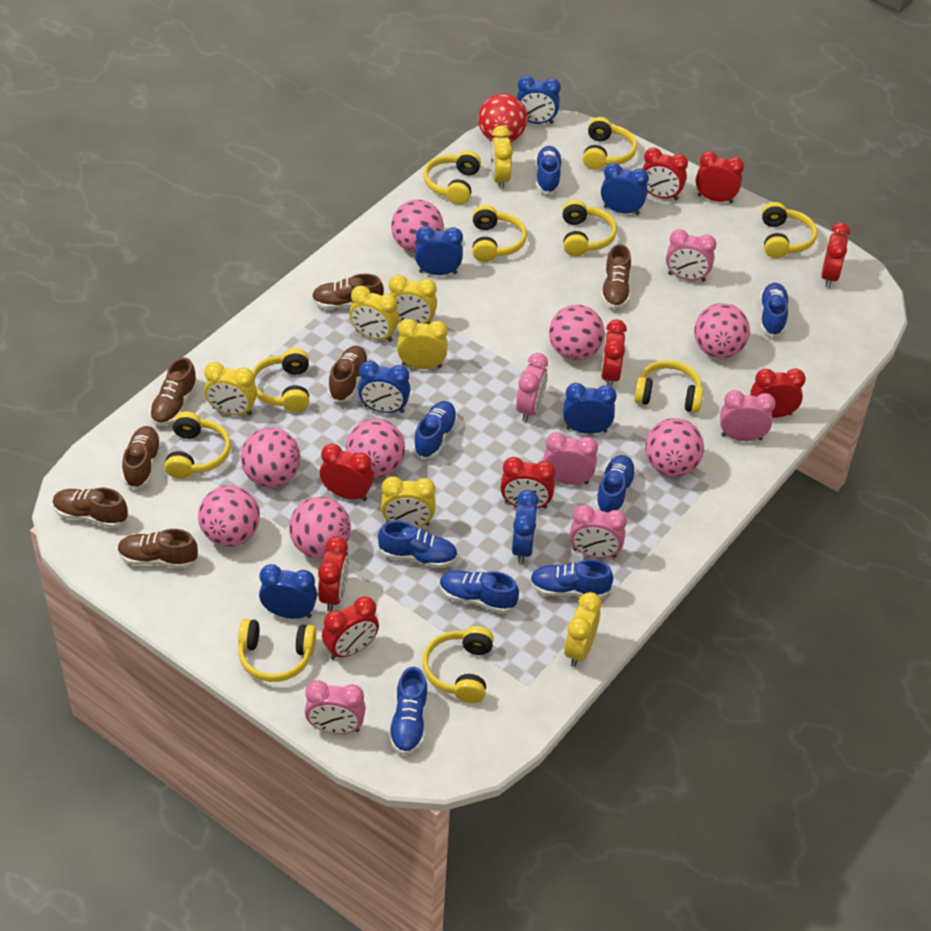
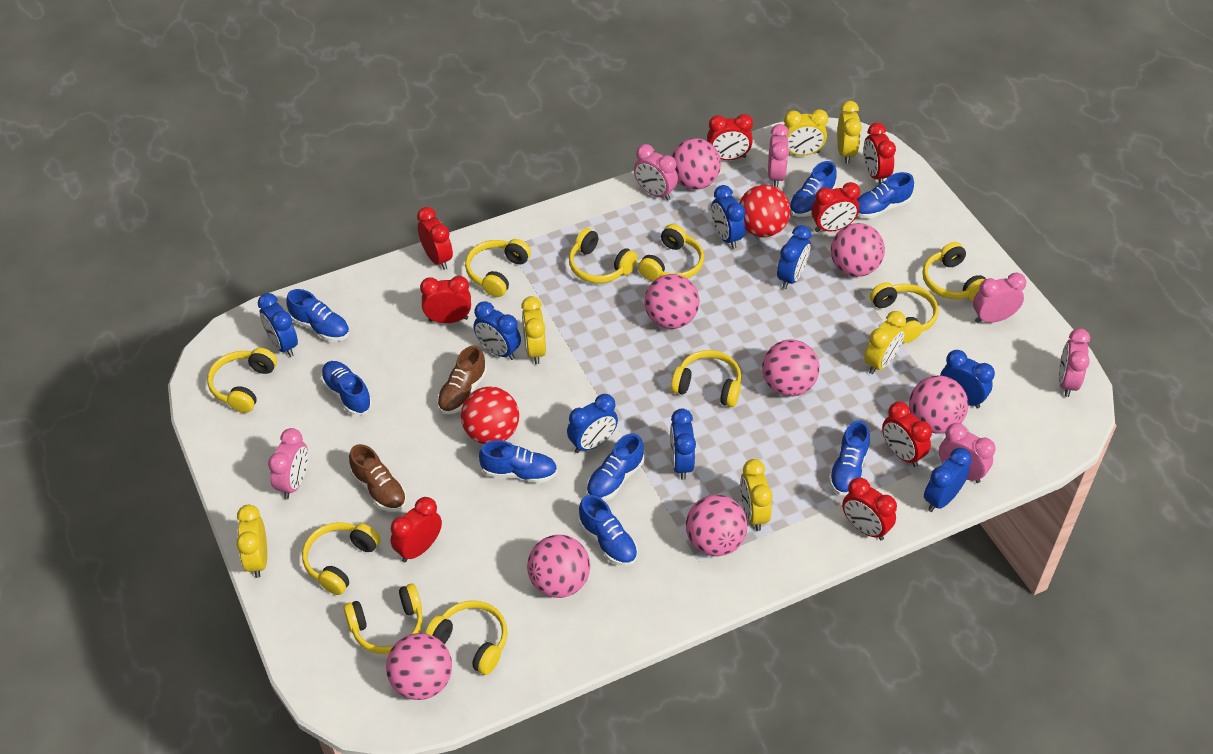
blue clock: [259,564,317,619] [358,361,411,413] [415,226,463,275] [512,490,539,564] [517,76,561,124] [563,383,617,434] [601,163,649,215] = 7 -> [258,293,298,357] [474,301,521,360] [567,394,618,453] [670,409,696,480] [711,185,745,249] [777,225,811,289] [924,448,972,512] [940,350,995,409] = 8
brown shoe: [53,488,128,528] [118,529,198,568] [122,426,162,489] [150,357,198,426] [312,274,384,309] [328,346,369,403] [601,244,631,309] = 7 -> [349,444,407,512] [437,345,487,414] = 2
red ball: [478,94,527,142] = 1 -> [461,387,519,444] [740,185,791,237] = 2
red clock: [318,536,349,612] [320,444,374,501] [322,596,379,660] [500,457,556,509] [601,319,627,387] [642,148,688,200] [696,151,744,203] [750,369,806,418] [821,223,850,288] = 9 -> [391,497,442,562] [417,207,453,270] [420,276,471,323] [707,114,753,160] [812,182,860,232] [842,477,897,540] [863,123,896,184] [882,401,932,467] = 8
yellow clock: [204,362,257,416] [349,286,399,342] [381,476,436,527] [389,275,437,324] [397,319,448,369] [491,126,513,189] [564,592,602,667] = 7 -> [236,505,267,578] [521,296,546,364] [740,459,773,531] [784,109,828,156] [837,101,862,164] [864,311,906,374] = 6

